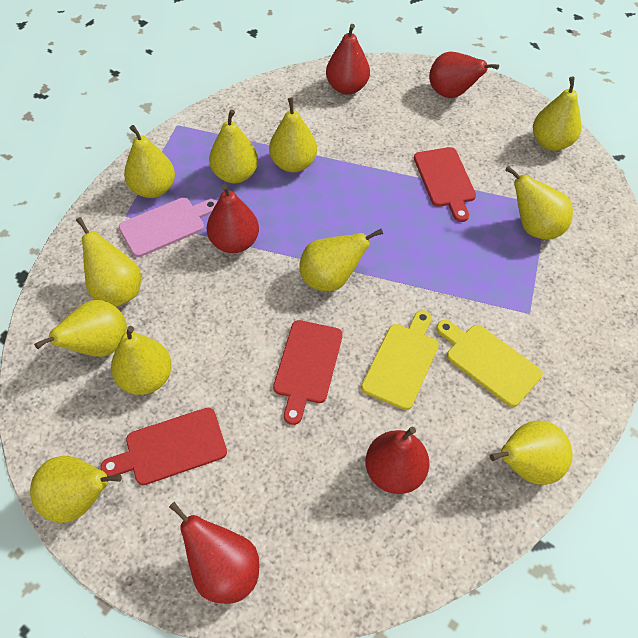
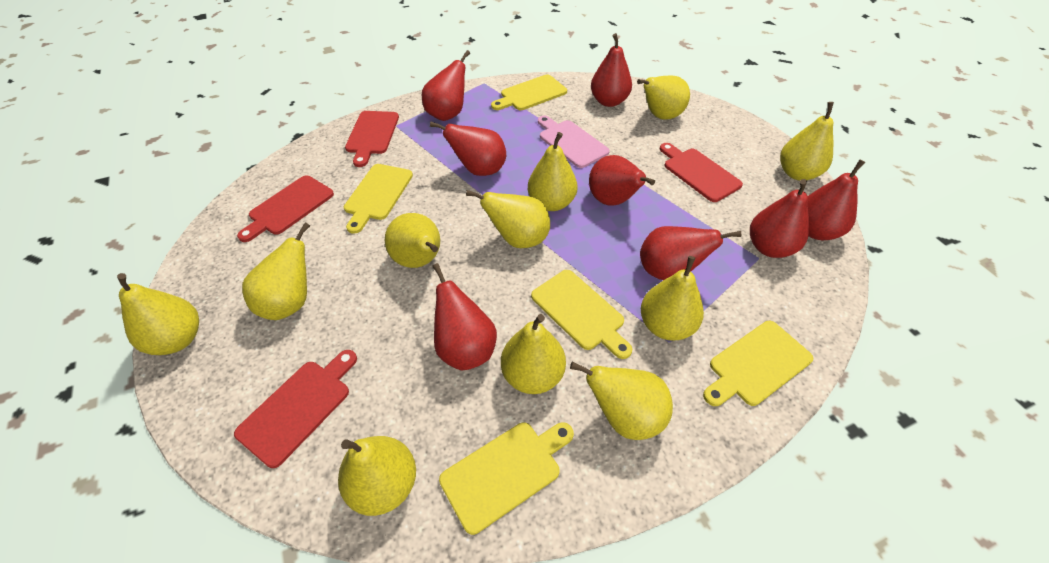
red cutting board: [100,408,227,485] [273,320,343,425] [414,147,476,222] = 3 -> [234,350,357,468] [237,176,334,242] [345,111,399,167] [660,143,743,202] = 4
red pear: [169,502,259,604] [207,184,259,253] [326,24,370,95] [365,426,430,494] [429,52,499,98] = 5 -> [422,50,470,121] [430,121,506,176] [432,263,497,370] [589,155,655,206] [591,33,632,107] [640,226,741,280] [750,179,809,258] [807,159,865,240] = 8
yellow cutting board: [361,310,439,410] [436,320,543,407] = 2 -> [344,164,413,234] [439,422,574,535] [491,75,567,110] [531,270,632,359] [703,321,813,406] = 5

